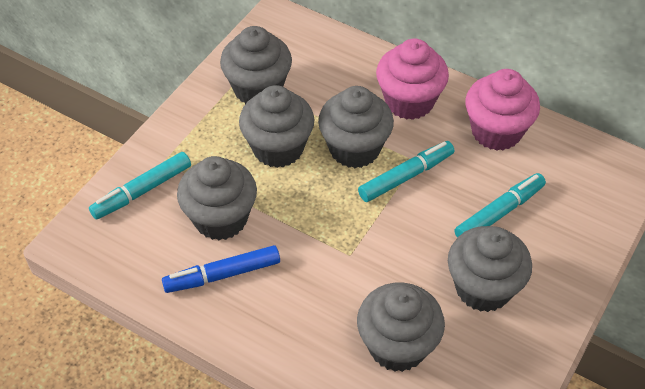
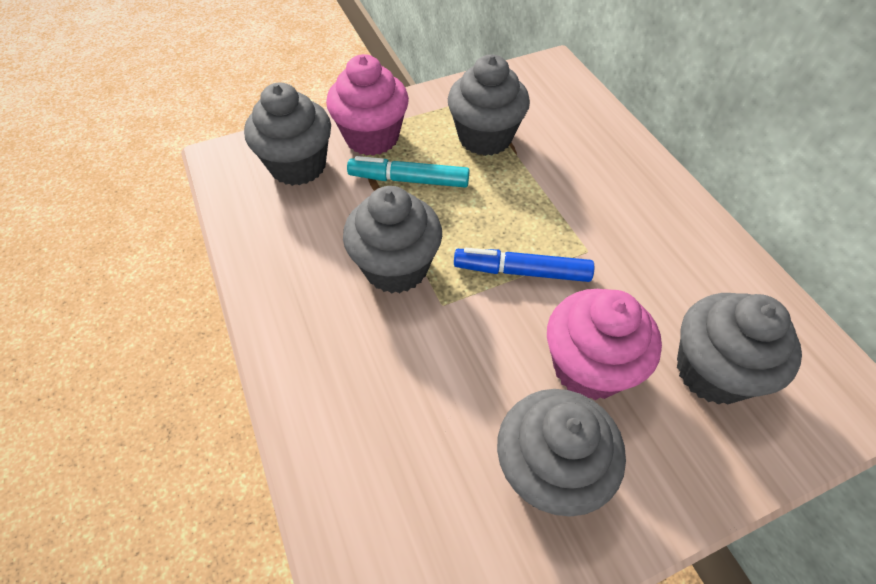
grey cupcake: [177,156,257,240] [220,26,292,104] [239,85,315,168] [318,86,394,168] [357,283,445,372] [448,226,532,312] = 6 -> [244,83,331,186] [343,186,442,294] [448,54,530,156] [497,389,626,517] [677,293,802,404] = 5
turquoise marker: [89,152,191,220] [358,141,454,202] [455,173,546,238] = 3 -> [347,156,470,188] = 1

